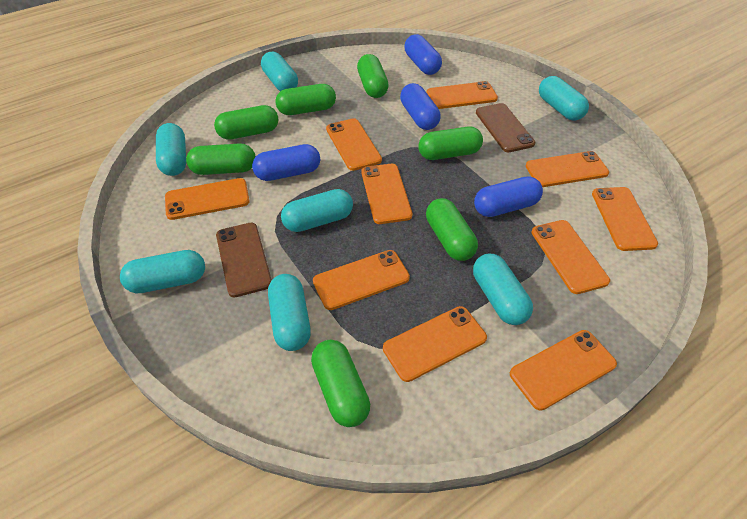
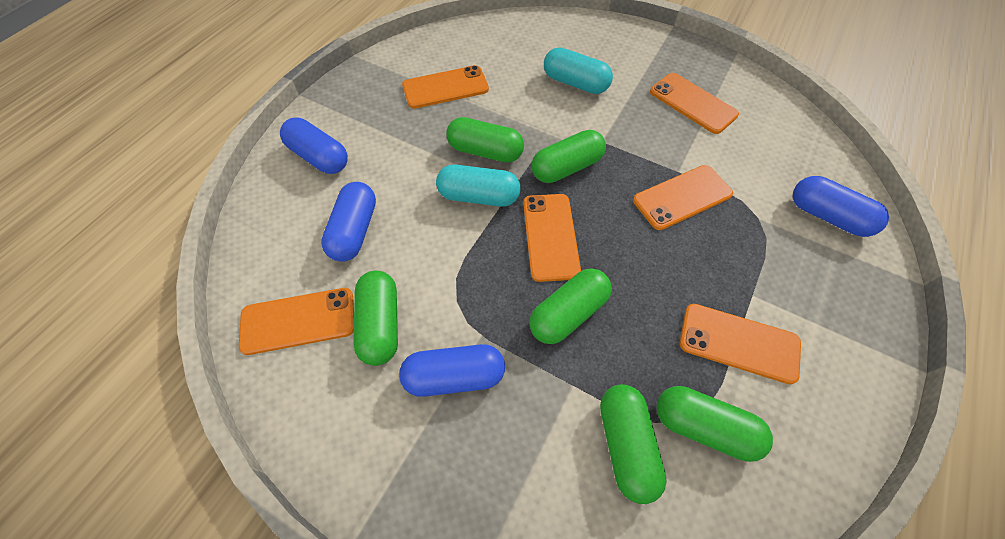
brown phone: [216,222,272,297] [476,103,535,152] = 2 -> none = 0
green capsule: [186,143,256,175] [214,105,278,140] [275,84,336,115] [311,340,370,427] [357,54,389,98] [418,126,483,160] [426,198,478,261] = 7 -> [353,271,398,366] [446,117,524,163] [529,268,612,344] [532,130,606,183] [600,384,667,504] [657,386,773,462] = 6
orange phone: [165,178,249,220] [313,250,410,310] [326,118,382,171] [362,164,412,224] [383,306,487,382] [426,81,498,109] [510,330,617,411] [526,151,609,187] [531,220,610,294] [592,187,658,251] = 10 -> [239,288,354,355] [402,65,489,109] [523,194,581,282] [633,165,733,230] [650,73,739,134] [680,304,801,384] = 6
turquoise capsule: [120,250,205,293] [156,123,186,176] [261,52,298,91] [268,274,311,351] [281,189,353,232] [473,254,533,325] [539,76,589,121] = 7 -> [436,165,521,207] [544,47,613,94] = 2

